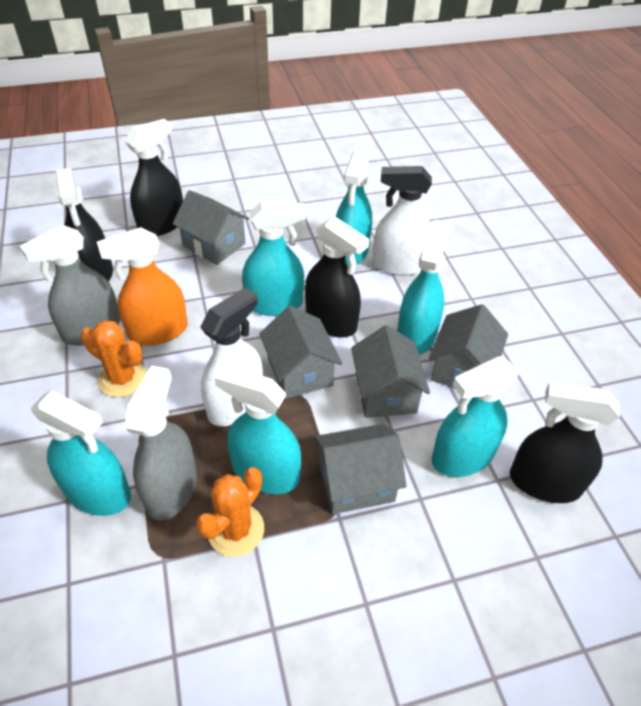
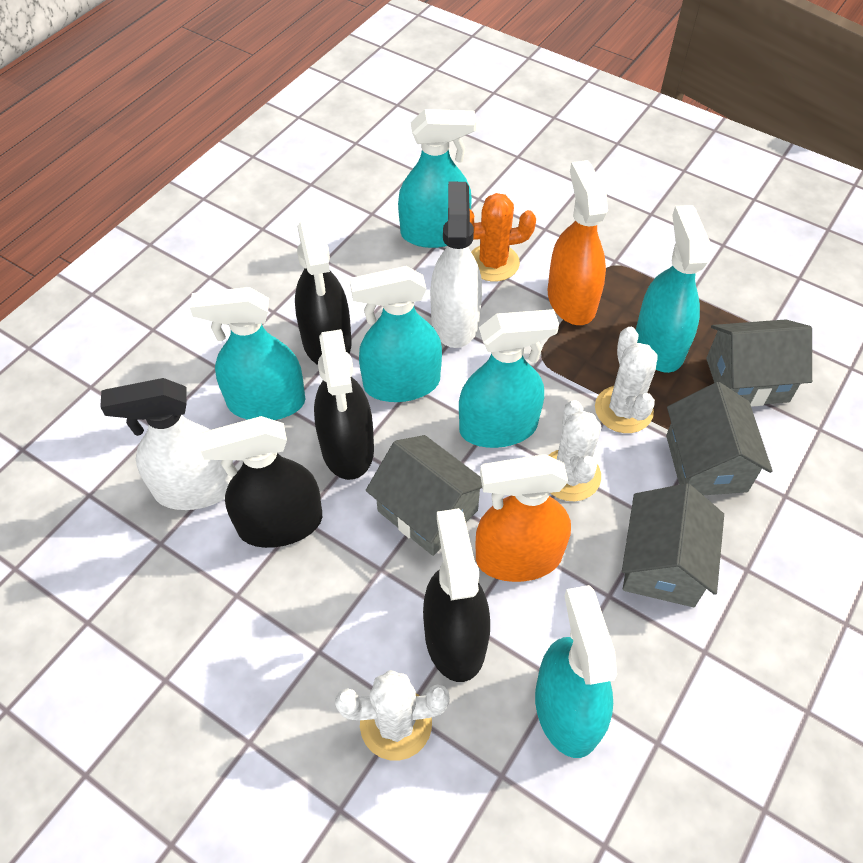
grey house: [172,190,249,265] [259,306,342,399] [314,424,407,514] [351,325,430,418] [429,304,508,388] = 5 -> [366,435,482,556] [622,483,724,607] [666,382,773,495] [706,319,812,407] = 4
grey spray bottle: [20,225,120,346] [125,366,197,520] = 2 -> none = 0
orange cactus: [81,320,147,397] [196,467,264,557] = 2 -> [470,193,536,282] = 1
orange spray bottle: [97,227,188,346] = 1 -> [475,454,571,582] [548,160,608,325] = 2
white cactus: none = 0 -> [335,670,450,761] [549,400,601,501] [595,327,658,433] = 3

